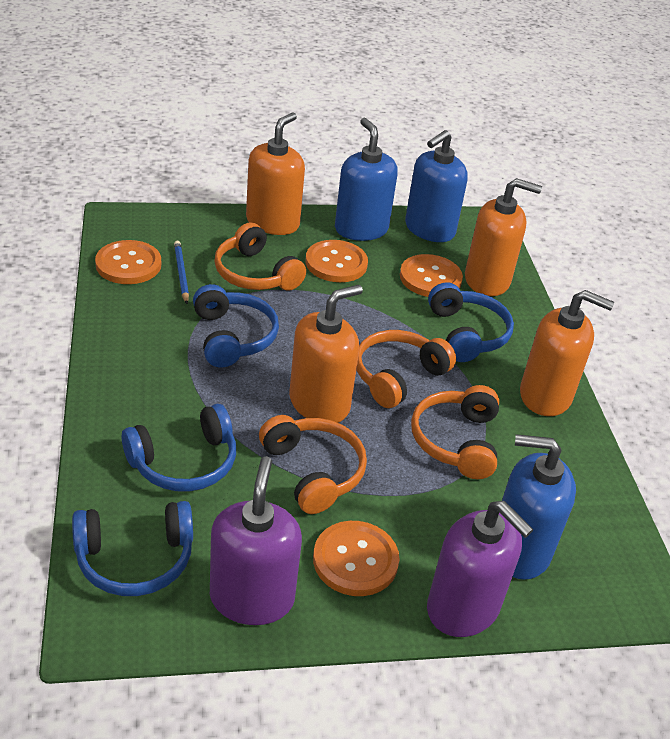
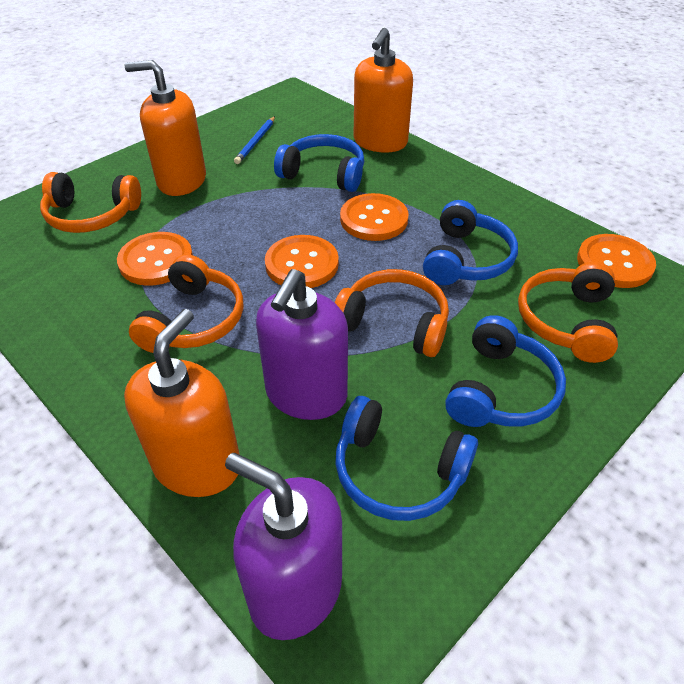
blue soap dispenser: [335,118,398,241] [405,130,468,242] [502,434,576,580] = 3 -> none = 0
orange soap dispenser: [246,113,305,235] [289,285,363,423] [465,178,542,296] [520,290,614,416] = 4 -> [124,309,240,497] [125,60,206,196] [354,28,413,153] = 3

